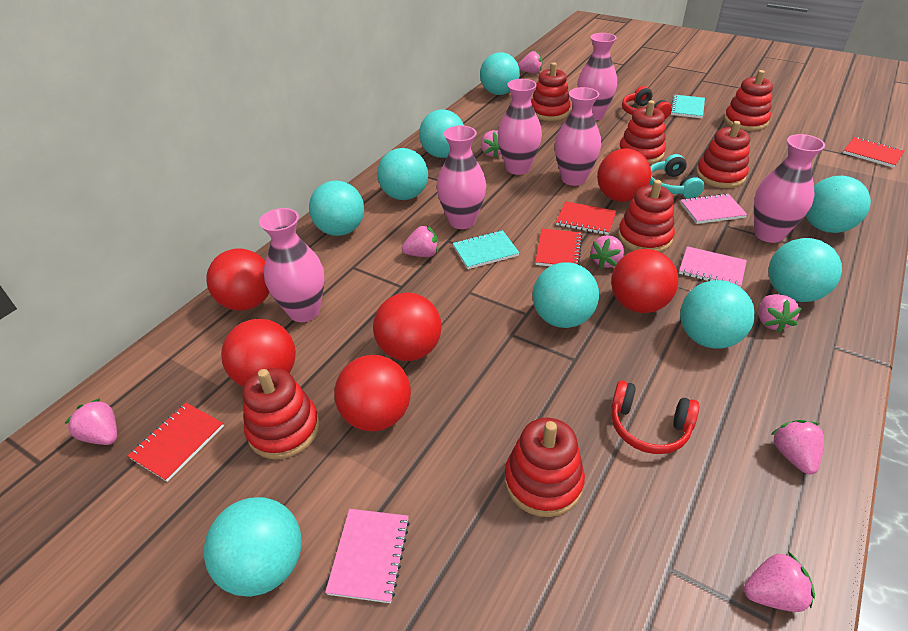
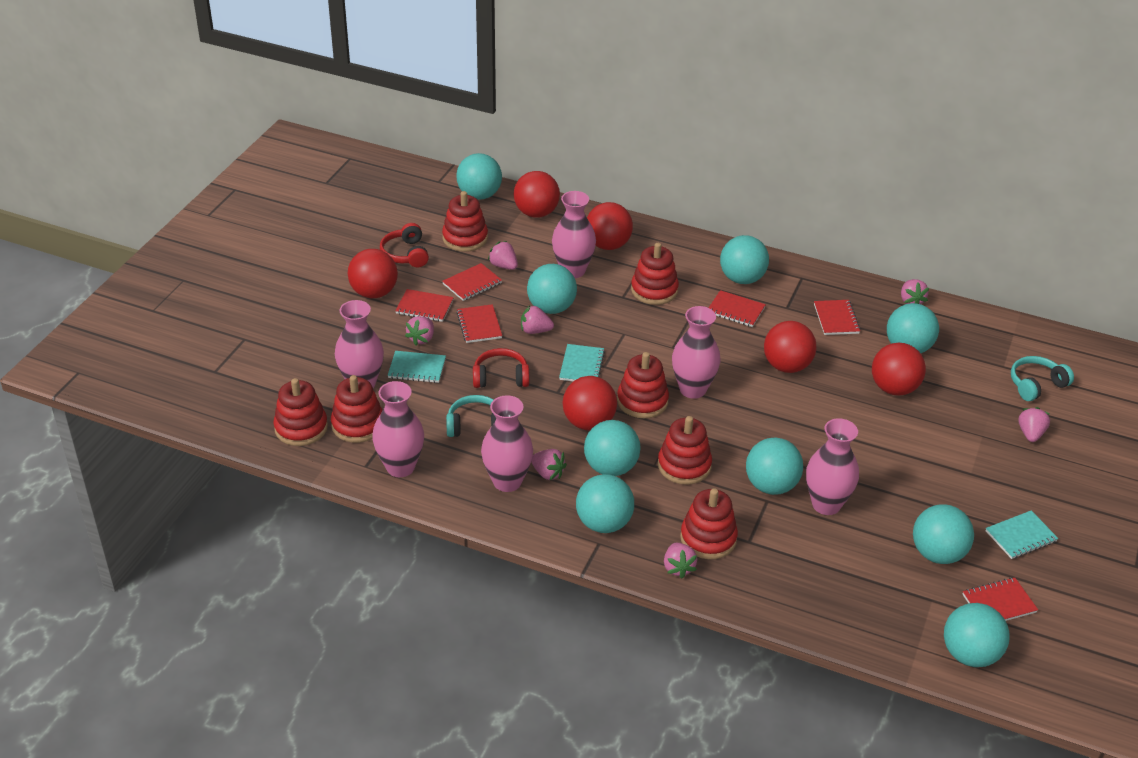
pink notebook: [325,509,410,603] [679,246,747,287] [680,193,748,224] = 3 -> none = 0
pink strawberry: [65,398,117,445] [402,225,438,257] [481,130,501,158] [518,51,542,73] [589,235,624,269] [744,551,815,612] [759,294,802,333] [771,420,824,475] = 8 -> [405,316,434,345] [488,241,518,270] [521,305,554,334] [531,449,567,480] [664,543,697,579] [901,279,929,304] [1018,407,1050,442] = 7
red notebook: [127,403,224,482] [535,228,583,266] [556,201,616,235] [843,137,905,168] = 4 -> [395,289,454,322] [442,263,502,301] [457,304,502,343] [709,290,766,327] [814,300,861,335] [963,577,1038,621] = 6
turquoise headphones: [649,154,704,199] = 1 -> [446,395,496,437] [1011,356,1074,401] = 2
turquoise notebook: [453,230,519,269] [671,95,705,118] = 2 -> [388,351,446,383] [559,344,605,381] [986,510,1058,559] = 3

